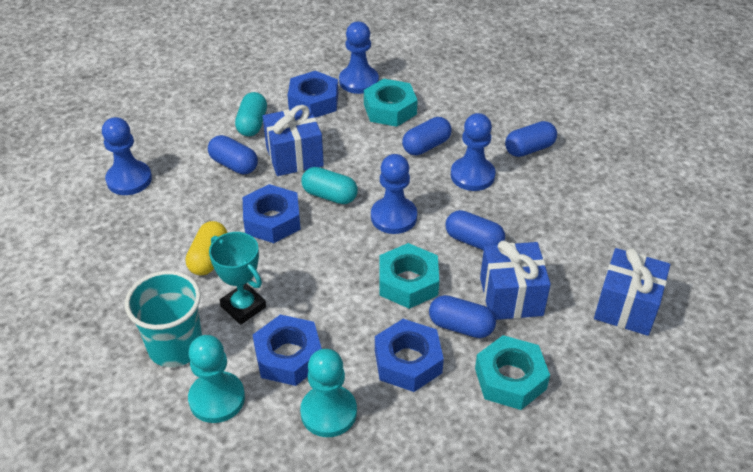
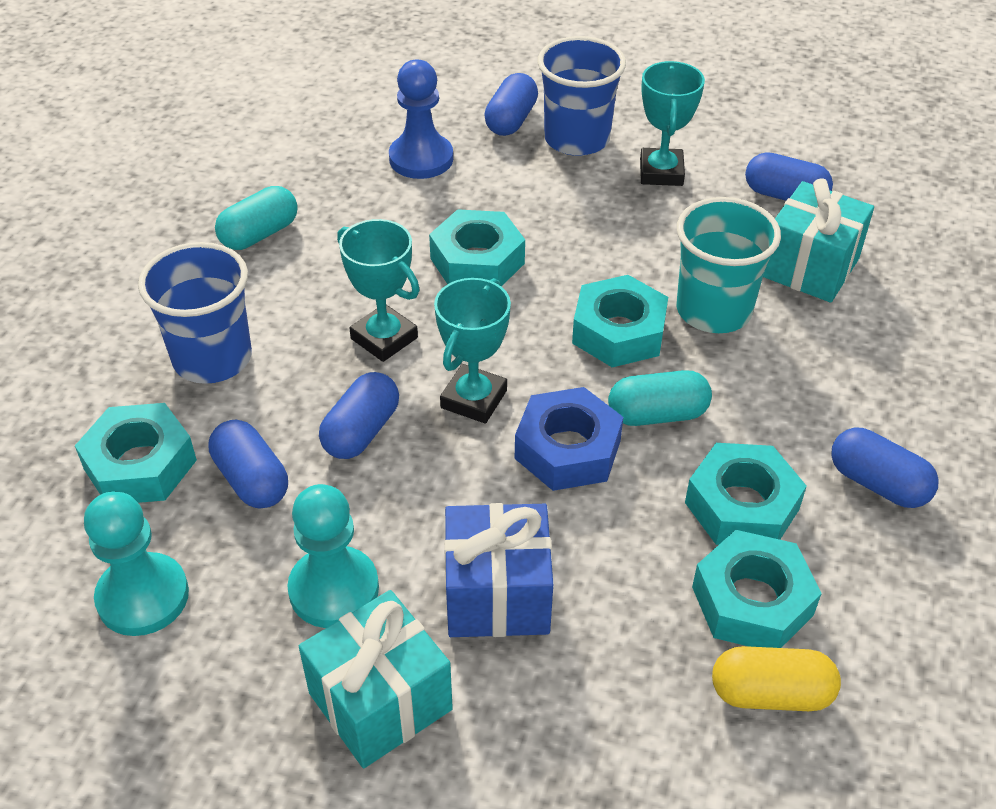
blue cup: none = 0 -> [138,242,252,384] [538,36,626,156] = 2
blue gift: [263,105,324,176] [480,241,551,320] [594,248,670,336] = 3 -> [444,503,553,637] = 1
blue nut: [243,184,301,243] [253,315,322,386] [288,71,338,118] [375,319,444,392] = 4 -> [515,387,623,491] = 1
blue pawn: [102,117,152,195] [339,22,379,94] [371,154,417,234] [451,113,496,191] = 4 -> [389,60,453,179] = 1
turquoise gift: none = 0 -> [299,590,453,768] [763,178,874,303] = 2
turquoise nut: [364,79,418,127] [379,243,439,309] [475,335,550,410] = 3 -> [75,403,197,503] [429,209,525,287] [572,275,668,367] [685,443,807,545] [692,530,822,648] = 5
turquoise trophy: [209,232,266,325] = 1 -> [337,219,420,362] [434,278,511,424] [640,61,705,186] = 3

